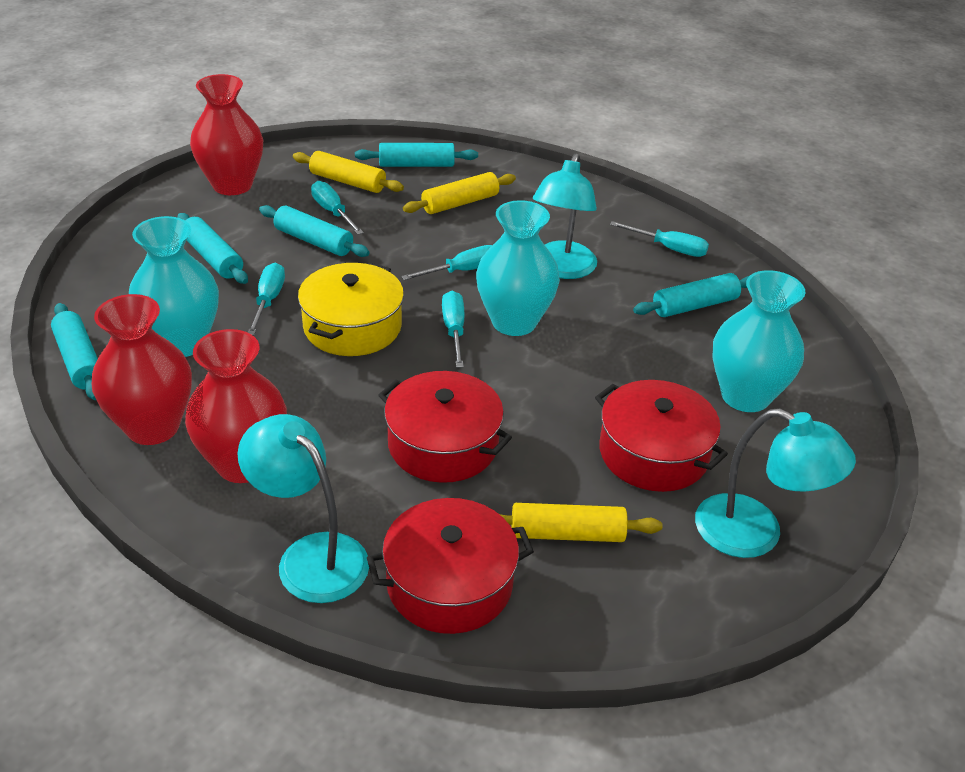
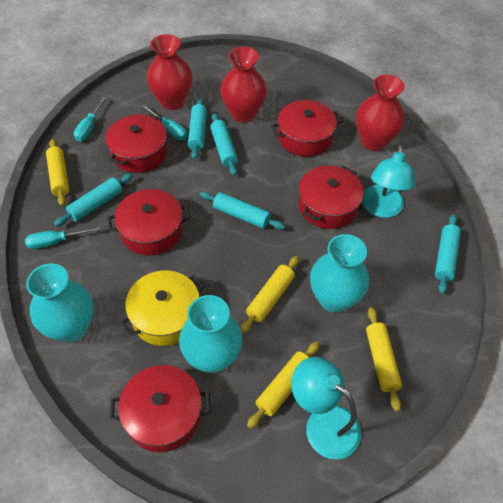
red pot: [367,498,534,634] [379,371,512,483] [595,380,728,492] = 3 -> [105,114,168,173] [108,189,190,256] [110,365,210,452] [271,100,342,157] [298,166,364,229] = 5
turquoise lamp: [237,414,369,603] [533,153,597,279] [695,408,856,558] = 3 -> [291,357,361,459] [362,144,416,218] = 2
turquoise screwdriver: [248,263,285,336] [311,181,364,235] [401,245,492,280] [442,291,464,368] [610,221,709,257] = 5 -> [25,226,101,249] [74,97,106,142] [142,105,187,140] = 3
yellow rolling pin: [293,151,404,193] [403,172,516,214] [499,503,662,542] = 3 -> [46,139,70,206] [241,256,299,333] [247,341,320,429] [366,307,402,411] = 4

